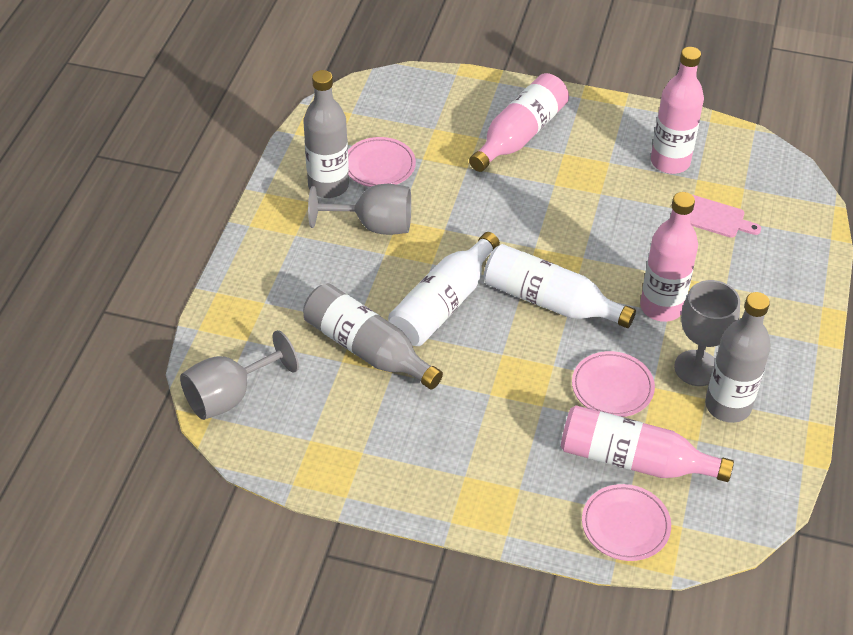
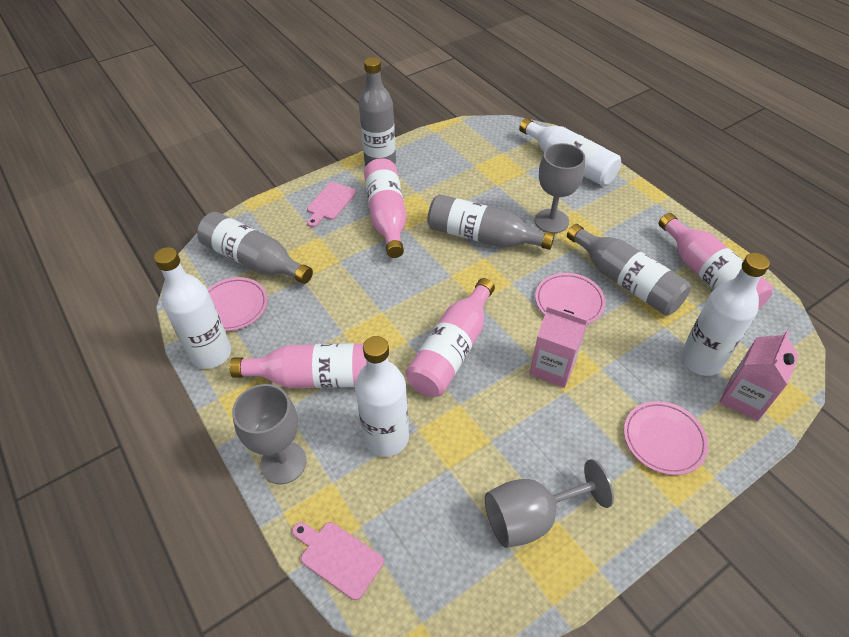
grey bottle: [303,70,349,198] [303,283,443,390] [705,292,771,423] = 3 -> [197,212,313,284] [359,57,396,165] [427,194,555,250] [567,224,691,315] = 4
pink carton: none = 0 -> [530,306,588,388] [720,330,799,421] = 2
pink cutting board: [690,195,761,238] = 1 -> [292,522,384,600] [307,182,356,227] = 2
white bottle: [388,232,500,346] [484,244,636,328] = 2 -> [154,247,231,369] [355,336,409,457] [519,118,621,186] [681,253,770,376] = 4

